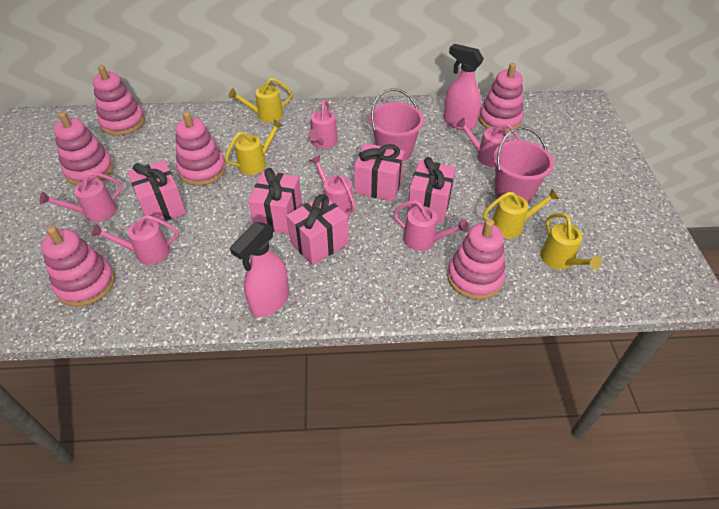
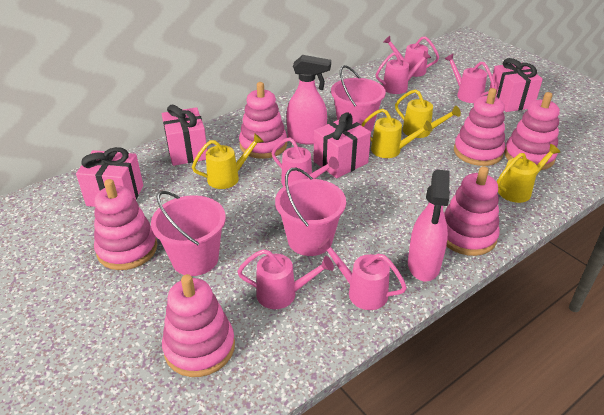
pink bucket: [369,88,424,161] [493,127,554,203] = 2 -> [151,191,226,276] [275,168,346,256] [331,65,386,131] = 3
pink gift: [128,160,186,223] [248,168,302,234] [286,194,349,265] [354,143,405,201] [407,157,456,223] = 5 -> [76,147,143,207] [162,105,207,166] [313,113,371,178] [489,58,543,112] = 4

